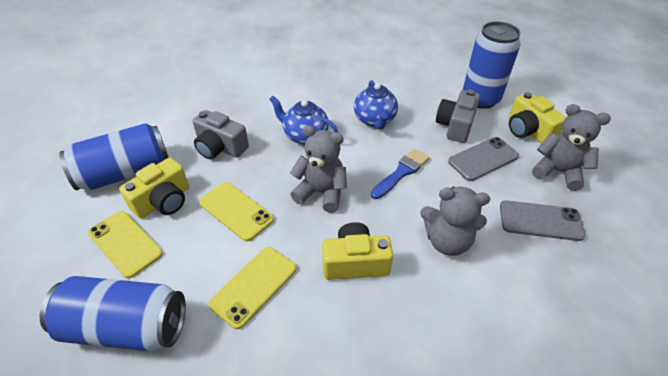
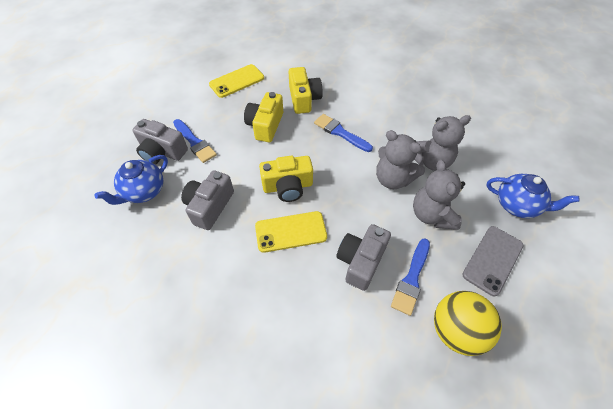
blue brush: [371,149,429,199] = 1 -> [173,119,217,163] [314,114,373,152] [391,238,430,316] = 3
blue can: [40,276,186,351] [59,123,169,190] [463,22,521,109] = 3 -> none = 0
grey camera: [193,110,249,159] [436,90,480,143] = 2 -> [132,119,188,164] [181,170,234,230] [336,224,391,291] = 3
grey phone: [448,137,519,181] [500,200,585,241] = 2 -> [462,226,524,296] = 1
yellow ball: none = 0 -> [434,291,502,356] = 1
yellow phone: [88,211,163,279] [199,182,274,241] [209,247,296,329] = 3 -> [209,64,264,98] [255,211,327,253] = 2

